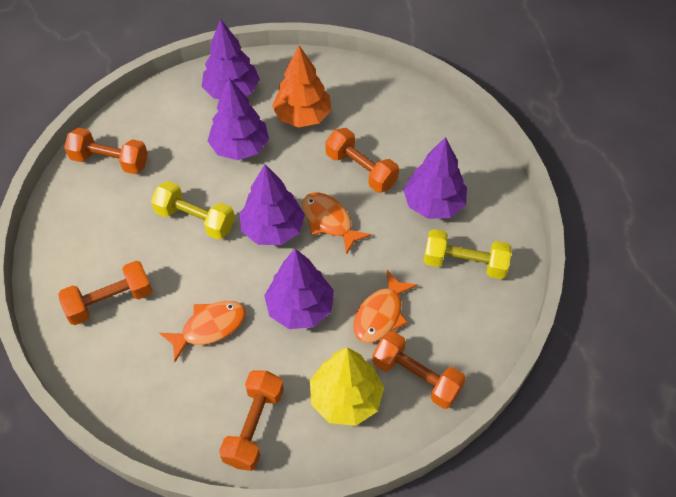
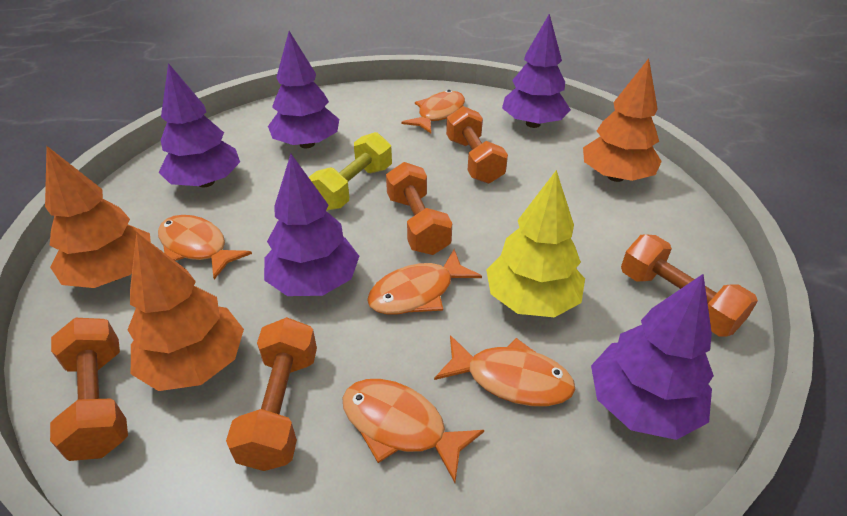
orange fish: [159,301,246,362] [302,192,372,255] [354,270,418,343] = 3 -> [158,215,252,279] [342,379,484,483] [367,249,482,315] [402,90,465,133] [434,335,576,406] = 5
orange tree: [272,45,331,127] = 1 -> [45,146,151,288] [128,232,244,391] [583,58,662,182] = 3
yellow dumbbell: [151,181,235,239] [424,229,511,279] = 2 -> [309,132,392,211] = 1

